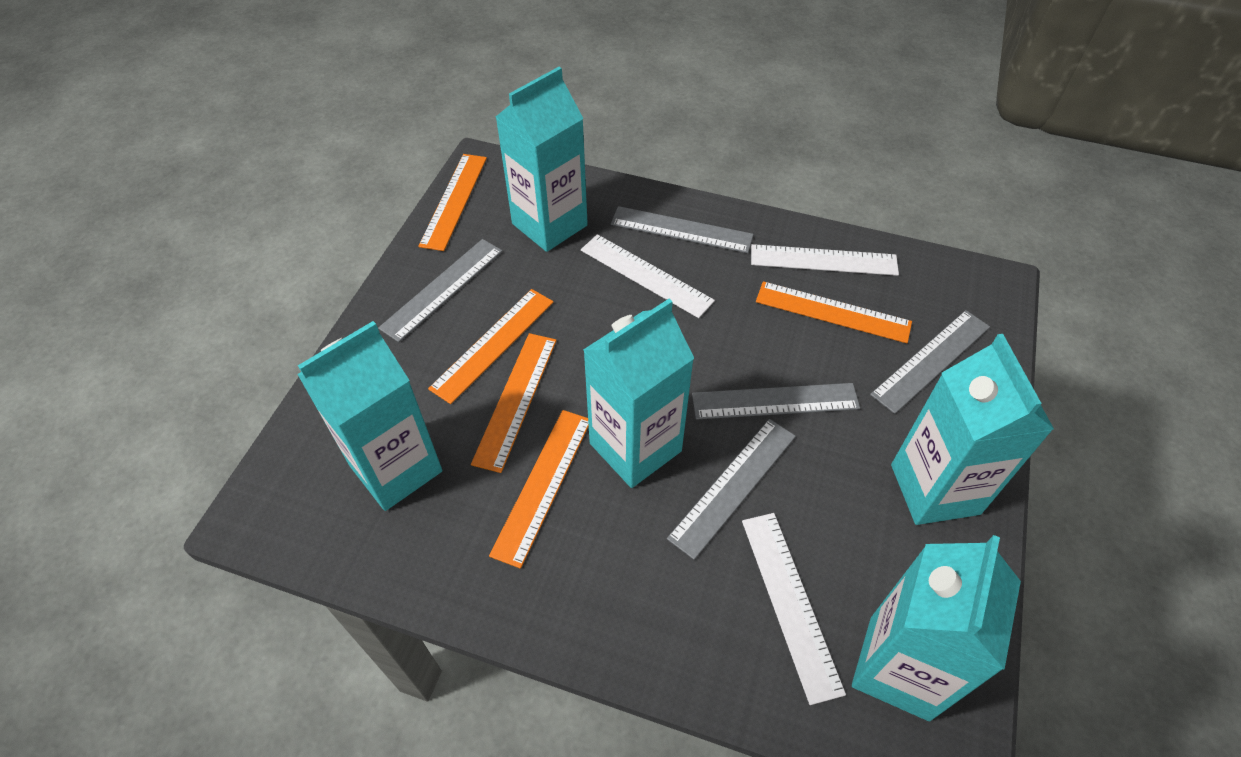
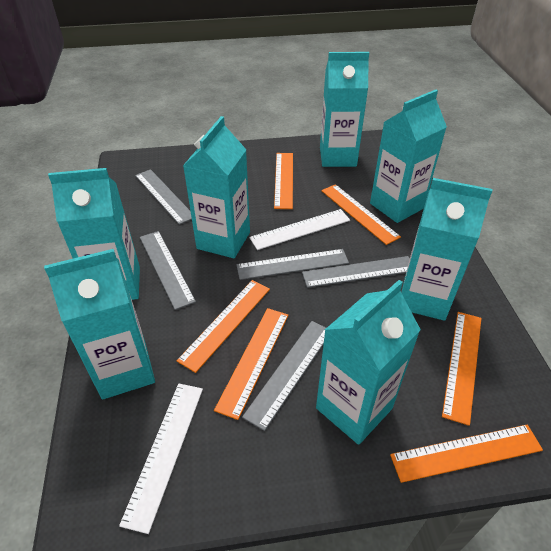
orange ruler: [418,154,487,251] [428,289,554,404] [471,333,557,473] [489,410,589,569] [756,281,912,343] = 5 -> [177,280,270,373] [214,308,289,420] [274,153,293,209] [321,184,401,245] [390,424,543,483] [442,312,482,426] = 6
turquoise carton: [297,321,442,511] [496,67,588,252] [583,299,694,488] [852,535,1021,721] [891,334,1054,525] = 5 -> [44,249,155,400] [48,168,140,300] [183,116,250,258] [316,280,421,445] [320,52,369,167] [370,89,447,223] [401,178,492,321] = 7
white ruler: [581,234,715,318] [742,513,846,705] [751,244,899,276] = 3 -> [119,384,203,534] [249,209,350,250] = 2

